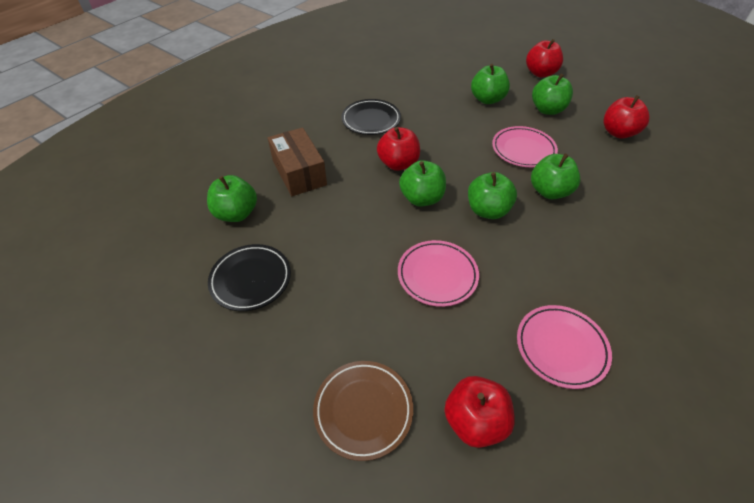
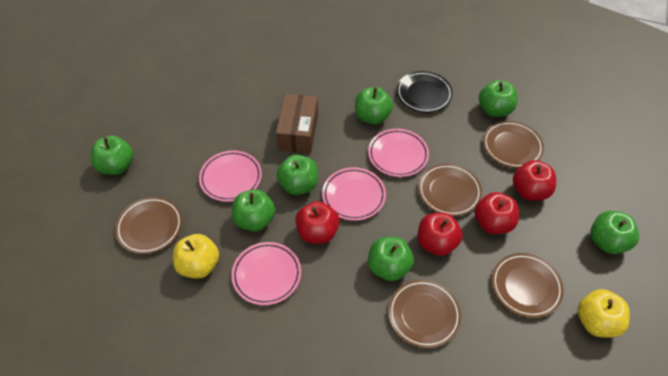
black plate: [208,244,291,311] [341,99,401,135] = 2 -> [396,71,453,113] = 1
brown plate: [313,361,413,461] = 1 -> [115,197,182,254] [388,280,461,348] [418,164,482,216] [483,121,544,168] [492,253,564,318] = 5
green apple: [207,175,257,222] [399,160,446,206] [468,172,517,219] [471,64,510,104] [531,153,580,199] [532,74,573,115] = 6 -> [91,136,133,175] [232,189,275,232] [277,155,318,195] [355,87,393,124] [368,237,414,281] [479,80,518,117] [591,211,639,254] = 7
pink plate: [398,240,479,307] [492,126,558,167] [517,305,612,389] = 3 -> [199,151,262,202] [231,242,301,305] [322,167,386,221] [368,129,429,177] = 4
yellow apple: none = 0 -> [173,234,219,279] [578,289,630,337] = 2

